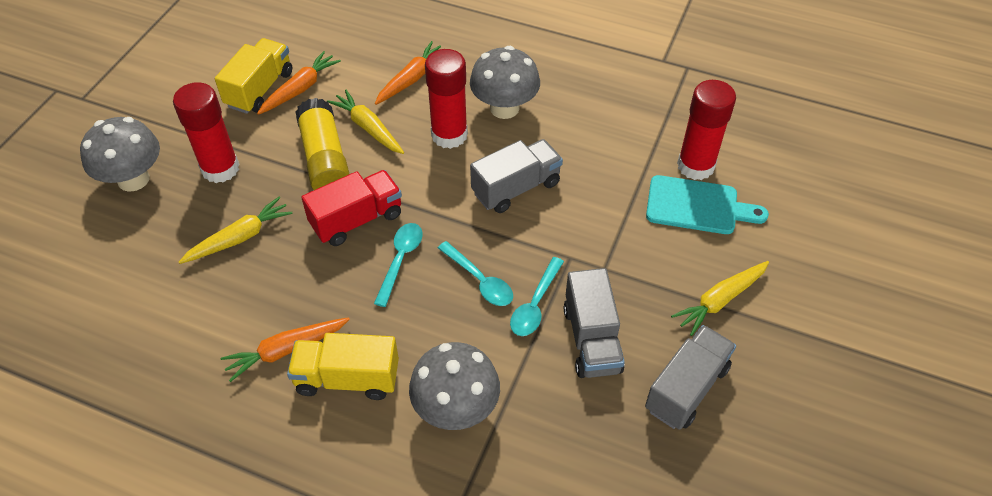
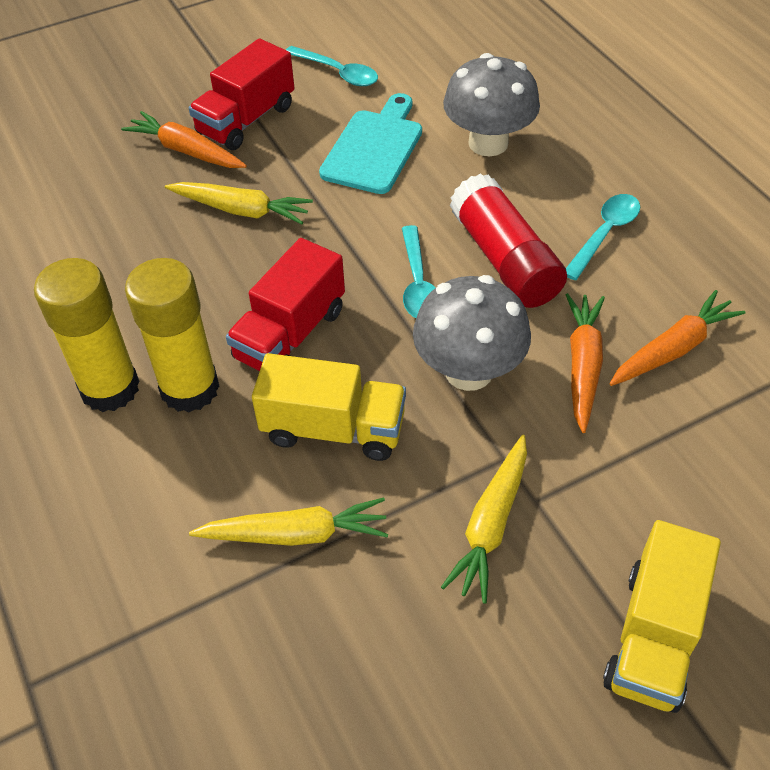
grey mushroom: [80,117,160,192] [409,342,500,430] [470,46,540,119] = 3 -> [413,275,531,391] [443,53,540,156] = 2
grey truck: [470,139,563,213] [564,268,625,378] [645,325,736,430] = 3 -> none = 0
red glue stick: [173,82,239,183] [425,49,468,149] [677,80,736,180] = 3 -> [449,174,567,308] = 1
red truck: [301,170,402,246] = 1 -> [189,38,294,150] [226,238,345,371] = 2
yellow glue stick: [296,98,349,190] = 1 -> [34,258,139,412] [125,258,220,412] = 2

